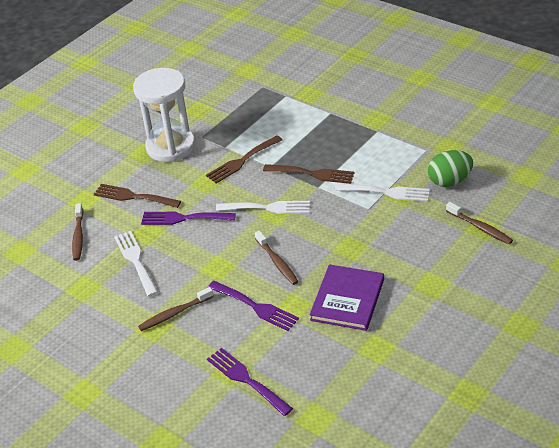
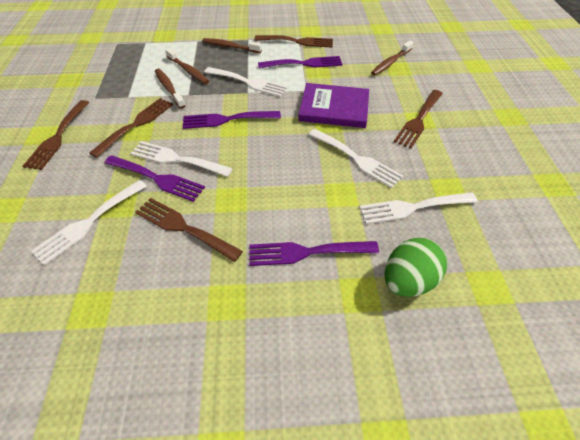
brown fork: [94,184,181,208] [206,135,282,184] [263,164,354,184] = 3 -> [23,100,90,170] [89,98,173,158] [135,198,243,262] [254,35,333,47] [394,90,443,149] = 5
purple fork: [141,212,236,225] [207,348,293,416] [208,281,299,331] = 3 -> [104,155,205,202] [183,111,281,129] [249,241,379,266] [258,56,342,68] = 4
white fork: [114,231,158,297] [216,201,310,214] [335,184,430,202] = 3 -> [31,180,147,265] [130,141,233,177] [204,67,288,97] [308,129,403,188] [359,192,478,224] = 5
white hourglass: [133,68,195,162] = 1 -> none = 0

